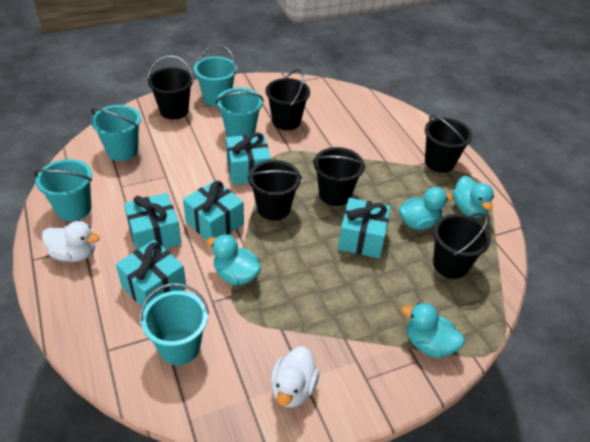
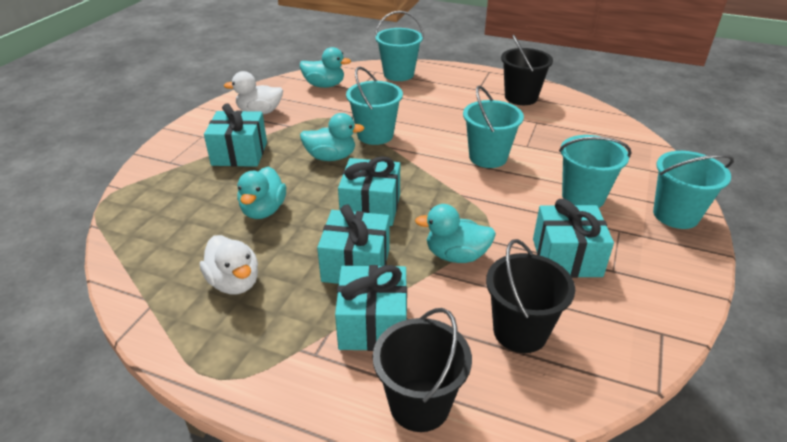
black bucket: [148,55,194,120] [247,160,302,220] [266,69,310,130] [313,147,366,206] [425,115,473,173] [433,213,491,279] = 6 -> [373,308,472,432] [486,239,575,353] [501,35,553,105] = 3

